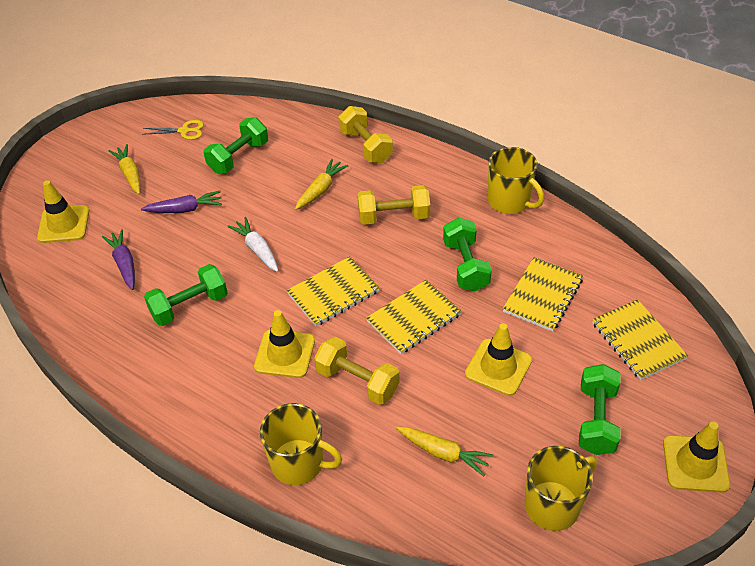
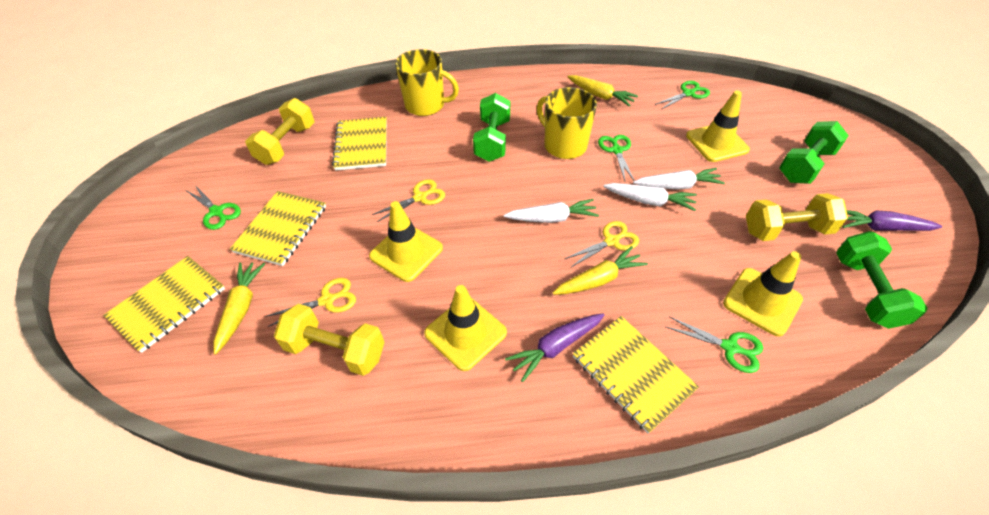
green dumbbell: [144,264,228,326] [204,117,268,173] [443,217,492,291] [579,364,621,455] = 4 -> [473,93,510,162] [779,121,849,184] [836,231,928,329] = 3
green scissors: none = 0 -> [187,185,241,230] [598,135,634,181] [655,81,710,110] [666,316,763,373] = 4
white carrot: [227,217,278,272] = 1 -> [504,199,599,223] [603,183,697,211] [633,168,725,190] = 3
yellow mug: [260,403,342,485] [488,147,544,214] [524,446,597,531] = 3 -> [395,49,459,116] [537,87,597,159] = 2
yellow scissors: [142,120,204,140] = 1 -> [265,278,356,327] [372,179,445,222] [564,221,639,267] = 3

